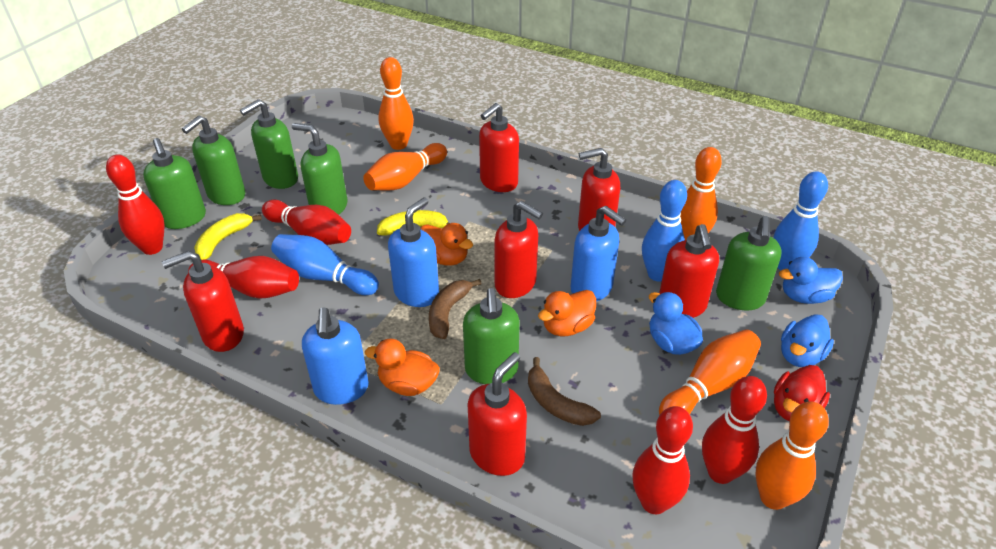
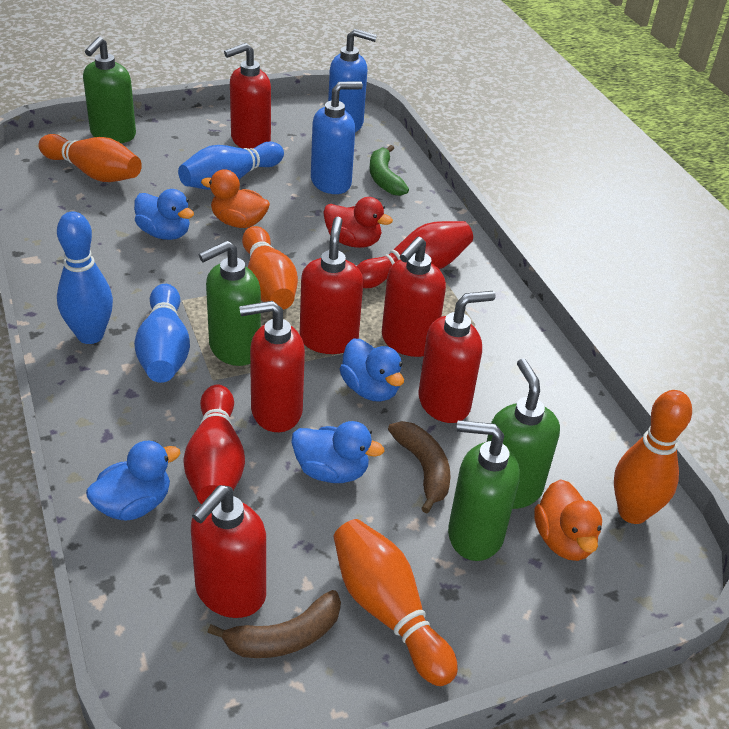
blue duck: [649,292,703,355] [779,257,843,304] [781,314,834,367] = 3 -> [86,441,180,521] [134,189,194,240] [291,421,384,483] [340,339,404,402] = 4
blue soap dispenser: [302,307,369,405] [388,197,439,307] [571,206,626,301] = 3 -> [311,81,363,194] [328,29,377,132] = 2
green banana: none = 0 -> [370,145,409,196] = 1
green soap dispenser: [143,138,206,229] [182,116,245,205] [240,99,298,189] [292,123,348,215] [463,288,520,384] [716,216,782,310] = 6 -> [83,37,136,143] [199,240,261,366] [448,420,520,561] [486,358,560,509] = 4
orange bowling pin: [363,143,447,191] [378,57,414,150] [659,329,761,415] [680,147,722,240] [755,401,829,510] = 5 -> [38,134,142,182] [242,226,298,310] [333,519,458,686] [614,390,692,524] = 4
orange duck: [365,339,440,396] [421,223,473,266] [538,290,596,336] = 3 -> [201,169,270,228] [534,479,602,561] = 2
red bowling pin: [106,155,164,255] [188,256,299,299] [262,199,351,245] [632,406,693,514] [702,376,767,484] = 5 -> [183,385,245,504] [357,221,473,288] = 2
yellow banana: [194,213,262,260] [377,210,449,236] = 2 -> none = 0

